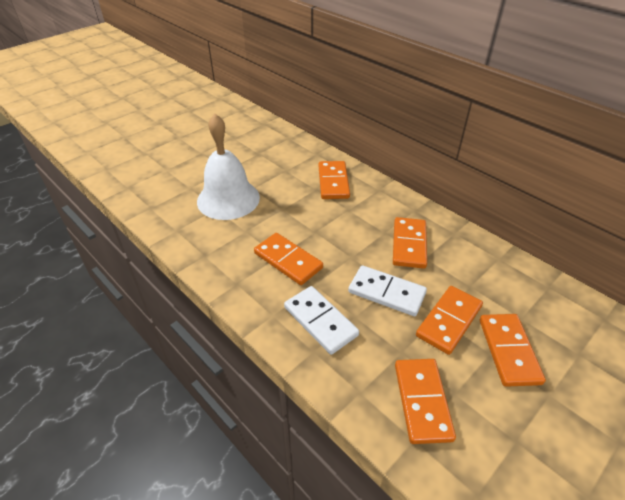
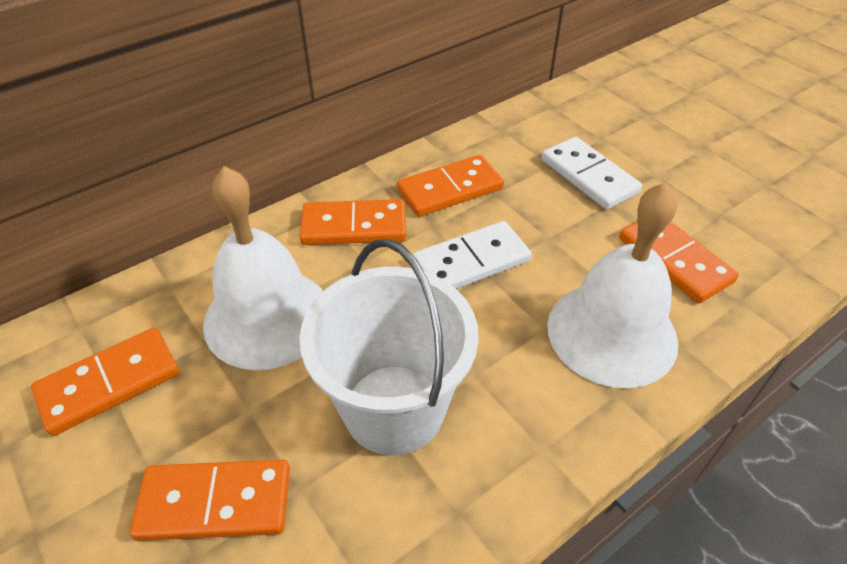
orange domino: [254,233,323,285] [318,161,350,199] [393,217,427,269] [395,359,456,444] [416,286,483,355] [480,314,546,387] = 6 -> [31,327,179,436] [130,460,290,541] [300,199,406,245] [397,155,504,217] [619,221,739,303] = 5
white bell: [197,114,260,220] = 1 -> [203,166,323,370] [547,183,678,388] = 2
white bucket: none = 0 -> [299,239,479,455] = 1

